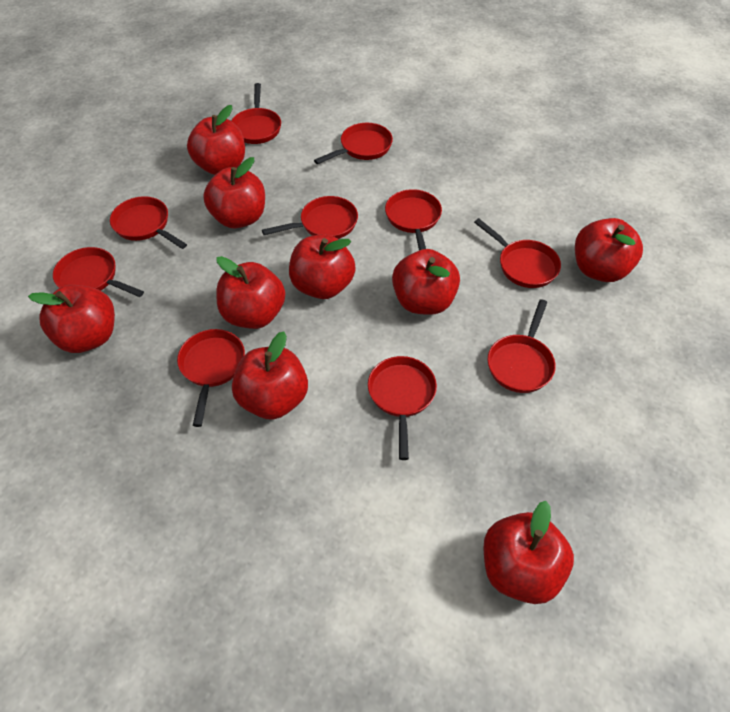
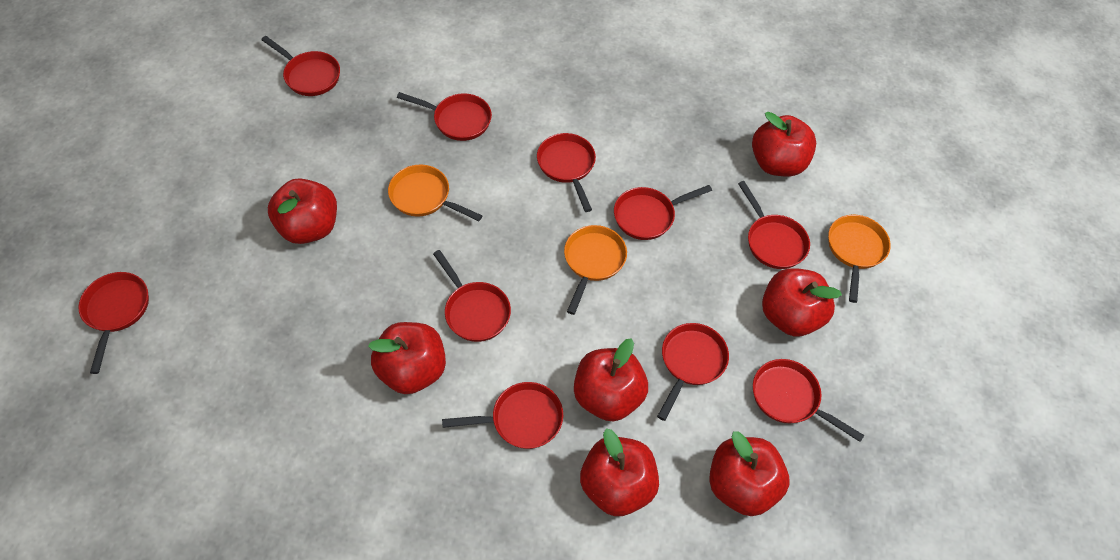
orange pan: none = 0 -> [388,165,483,221] [564,225,627,315] [828,215,891,303] = 3
red apple: [28,285,115,353] [187,105,245,175] [203,157,265,228] [216,256,285,329] [232,332,308,420] [289,234,356,299] [392,249,460,315] [483,501,574,604] [575,218,643,282] = 9 -> [268,178,337,244] [368,322,446,394] [574,338,648,422] [580,428,659,516] [709,431,790,516] [752,112,816,177] [762,268,842,337] = 7

